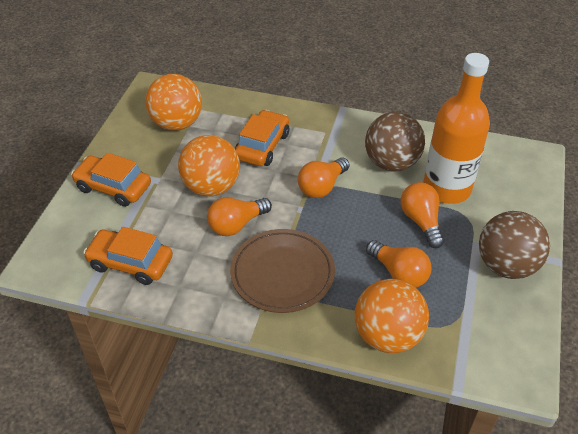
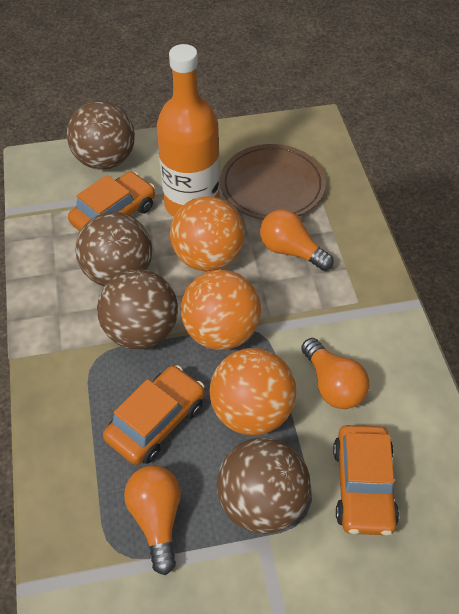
brown ball: [365,112,425,172] [479,211,550,279] = 2 -> [67,101,135,170] [76,212,152,286] [97,269,178,349] [217,437,311,534] = 4
orange light bulb: [207,197,272,236] [298,157,350,198] [366,240,431,288] [401,182,444,248] = 4 -> [124,465,181,575] [260,210,334,271] [301,338,369,409] = 3

